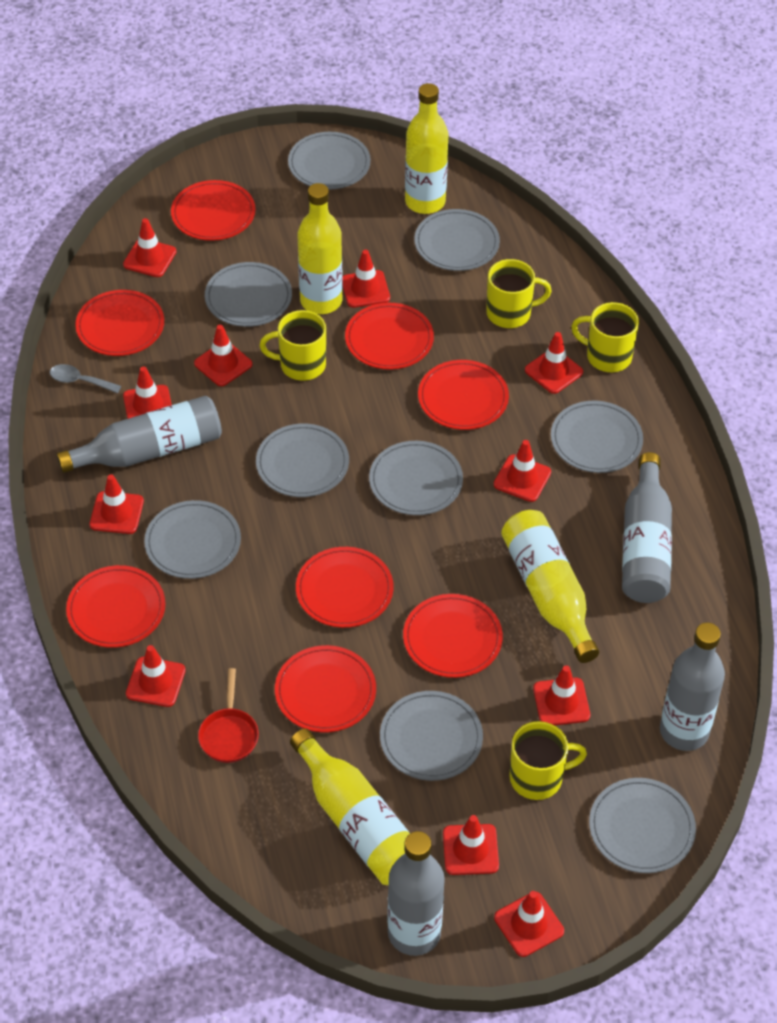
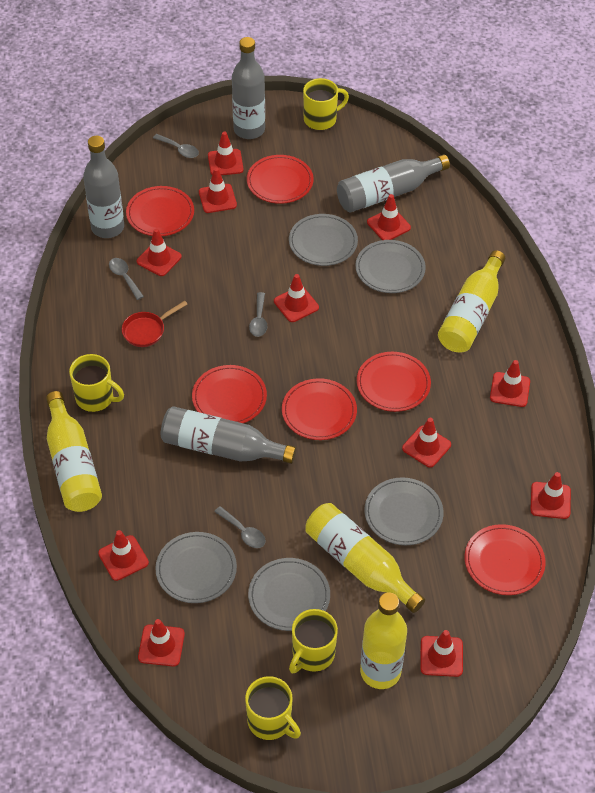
grey plate: [144,500,241,579] [205,262,292,327] [256,424,349,497] [288,132,371,190] [369,441,463,515] [380,691,483,781] [414,209,500,271] [551,401,643,473] [589,778,696,873] = 9 -> [155,532,237,603] [248,558,330,631] [289,214,358,266] [355,240,426,293] [364,478,444,545] = 5
grey spoon: [49,364,121,393] = 1 -> [109,258,144,300] [153,134,199,158] [214,506,266,548] [249,292,267,337] = 4
red plate: [66,565,165,648] [75,290,164,356] [171,180,256,241] [275,645,376,732] [296,547,394,628] [345,303,434,370] [403,594,503,678] [418,360,509,430] = 8 -> [126,186,194,236] [192,365,267,423] [247,155,314,204] [282,378,357,440] [357,352,431,412] [465,524,546,595] = 6

